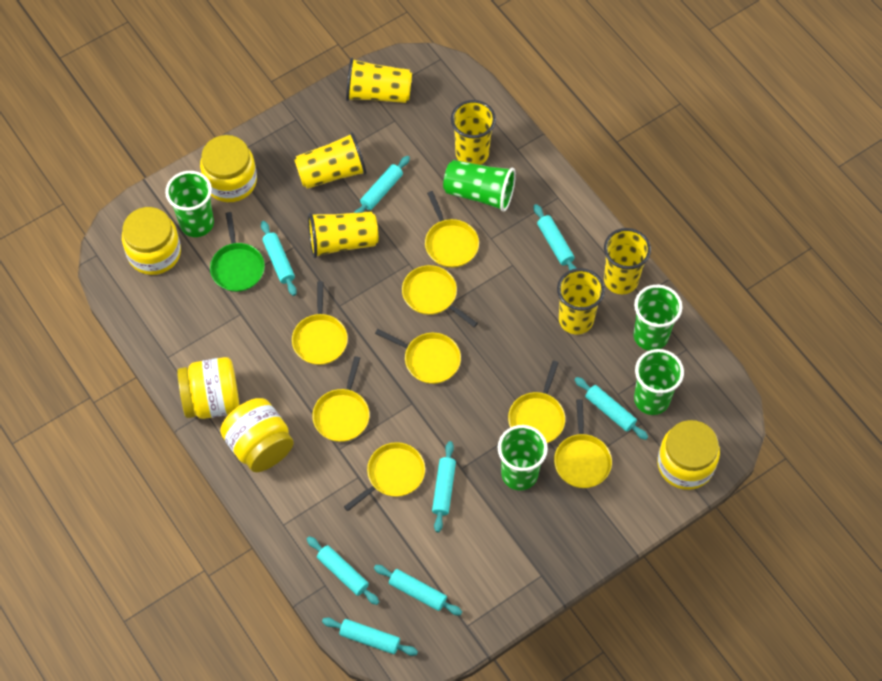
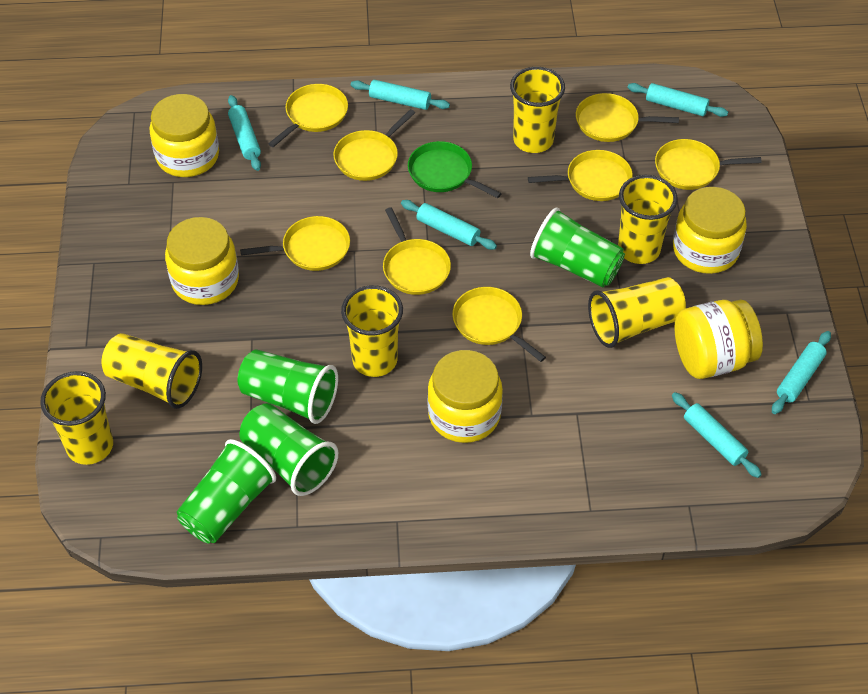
green cup: [165,171,214,237] [443,160,516,212] [498,425,548,491] [633,285,683,351] [634,349,684,415] = 5 -> [177,439,276,543] [238,350,338,424] [240,403,338,496] [530,207,625,287] = 4
turquoise rolling pin: [261,221,297,296] [307,536,379,605] [322,617,418,656] [354,156,410,213] [374,565,462,615] [432,441,456,532] [534,204,576,270] [574,377,648,440] = 8 -> [228,95,261,171] [351,80,450,110] [401,200,497,250] [627,83,728,117] [672,392,762,478] [772,331,831,414] = 6

